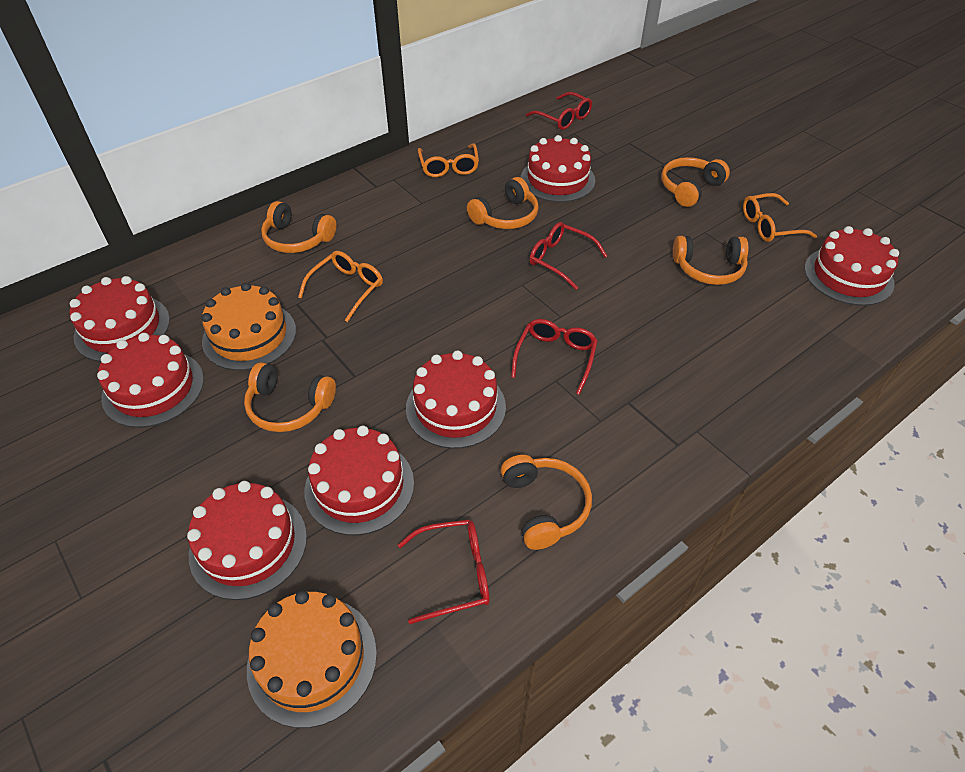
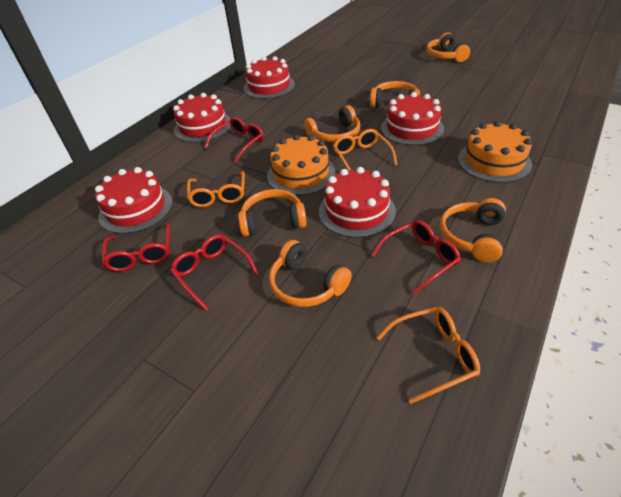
red cake: [70,276,170,362] [97,333,204,428] [187,481,307,600] [304,426,414,535] [406,350,506,449] [521,135,595,202] [804,226,899,306] = 7 -> [95,167,173,234] [173,93,231,142] [243,56,295,99] [319,167,396,238] [381,92,444,145] = 5

